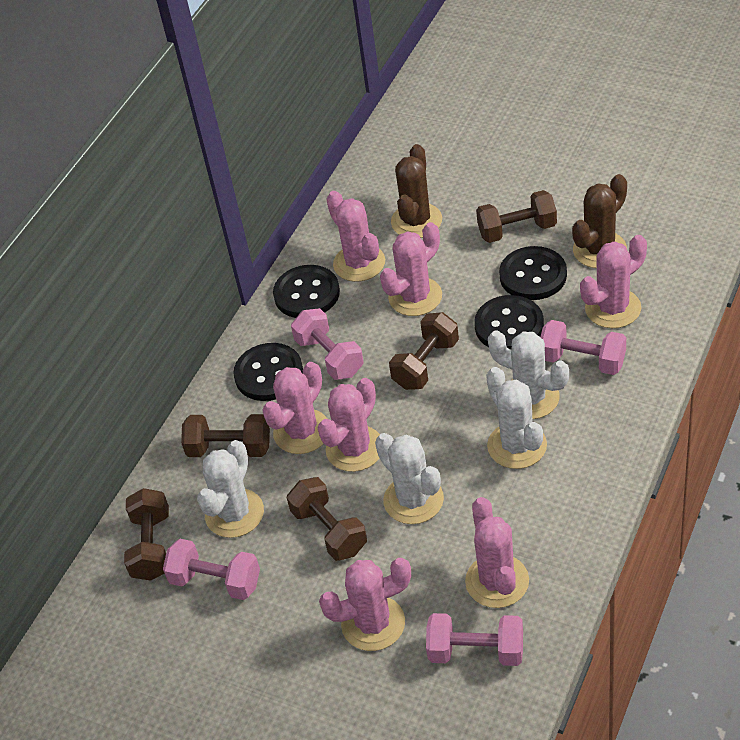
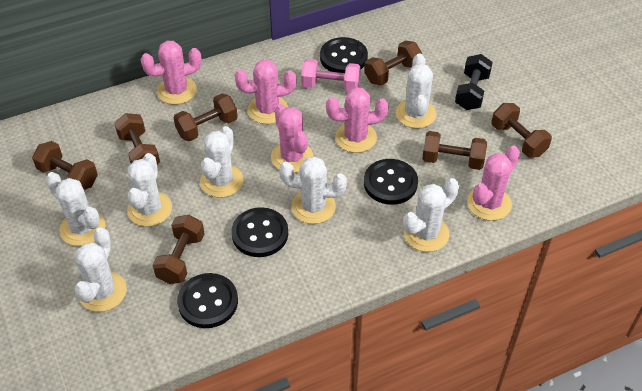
black dumbbell: none = 0 -> [455,54,493,110] = 1
brown cactus: [391,144,442,238] [572,174,627,268] = 2 -> none = 0
brown dumbbell: [124,488,169,581] [181,414,270,457] [287,477,367,561] [389,312,459,390] [476,190,557,243] = 5 -> [32,141,98,190] [114,113,160,164] [153,215,205,284] [173,93,238,142] [364,40,422,86] [422,131,487,170] [491,103,552,158] = 7
pink cactus: [262,362,327,454] [318,378,380,472] [319,558,411,651] [326,191,385,282] [380,222,442,316] [465,497,529,608] [580,235,647,328] = 7 -> [140,41,202,105] [235,59,297,124] [271,104,313,173] [326,87,389,153] [467,145,520,221] = 5
pink dumbbell: [163,539,260,600] [291,308,364,380] [426,613,523,666] [541,320,626,375] = 4 -> [301,59,361,92] = 1
white cactus: [197,440,264,538] [375,433,444,524] [486,367,547,469] [488,330,569,419] = 4 -> [46,172,105,246] [75,228,127,312] [127,153,172,227] [200,126,243,198] [279,156,347,224] [396,53,436,129] [403,178,459,252] = 7

